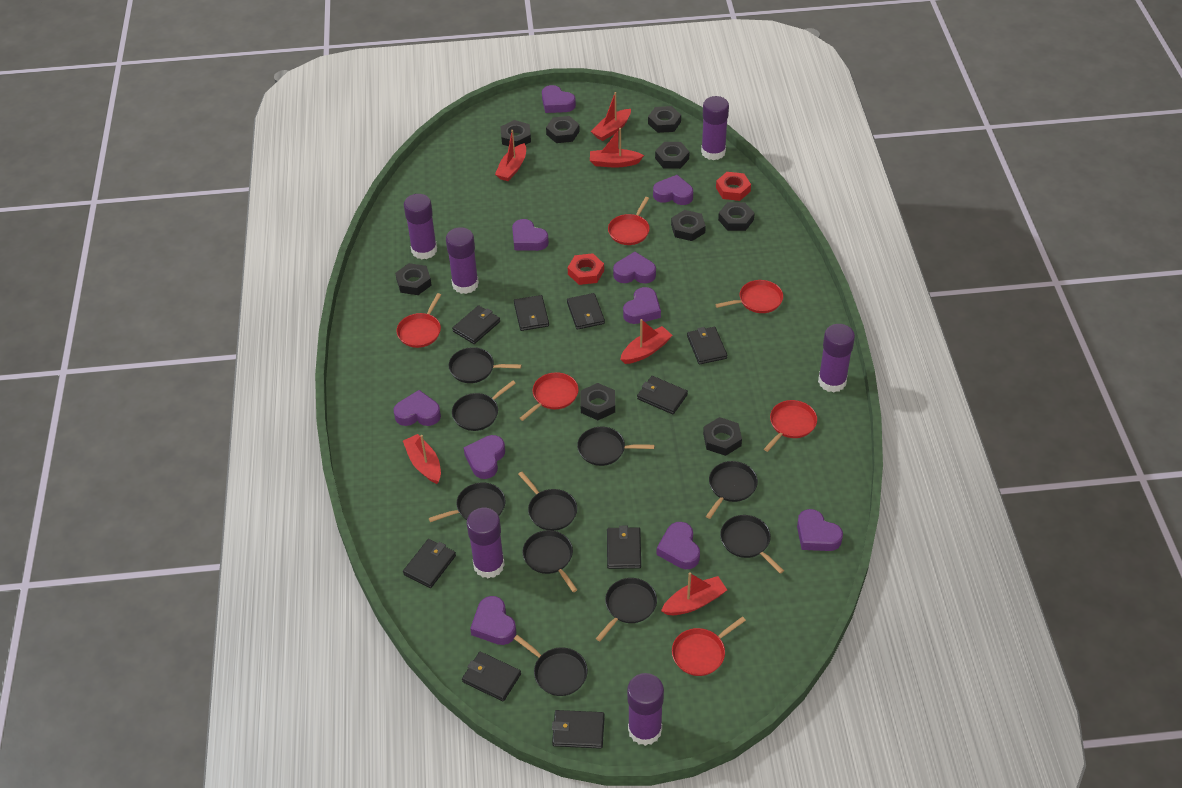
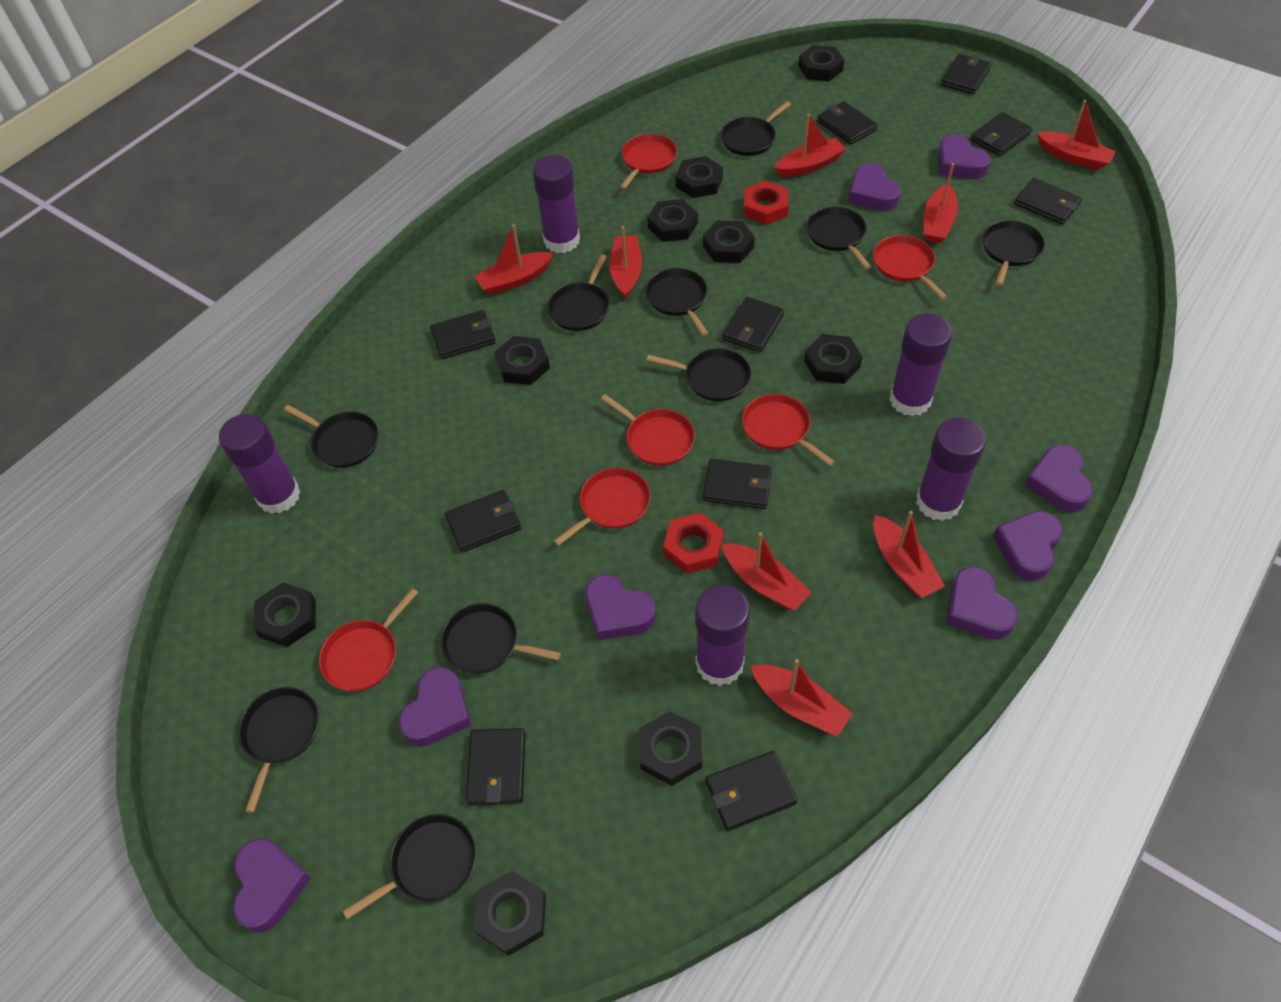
black wallet: [403,539,456,588] [452,305,500,344] [462,652,521,701] [514,295,549,331] [552,710,605,749] [567,293,605,330] [607,526,641,569] [637,376,688,414] [687,327,727,364] = 9 -> [430,310,496,359] [445,490,521,552] [466,728,526,805] [703,459,772,509] [706,751,797,831] [723,297,784,353] [817,101,878,145] [941,54,992,94] [970,112,1032,156] [1014,178,1082,225] = 10
purple glue stick: [404,194,437,259] [446,227,479,294] [467,508,505,578] [627,673,664,746] [701,96,729,160] [818,324,855,393] = 6 -> [219,414,300,514] [533,155,580,253] [695,585,750,686] [889,314,952,416] [916,418,986,521] = 5
purple heart: [394,390,441,426] [463,435,505,479] [470,596,516,645] [512,219,549,251] [542,85,576,113] [613,252,656,283] [623,287,661,324] [653,175,693,205] [657,522,700,569] [797,509,843,551] = 10 -> [233,839,311,932] [398,667,471,746] [585,574,656,640] [848,163,901,211] [938,134,991,179] [946,567,1018,640] [993,511,1062,581] [1025,445,1093,513] = 8
red boat: [403,434,441,484] [495,130,526,181] [590,128,644,168] [591,92,631,141] [620,319,673,364] [661,572,727,615] = 6 -> [474,224,553,295] [609,226,642,299] [722,532,811,611] [751,659,852,737] [775,114,846,177] [873,511,945,598] [924,163,958,243] [1037,100,1116,170] = 8

